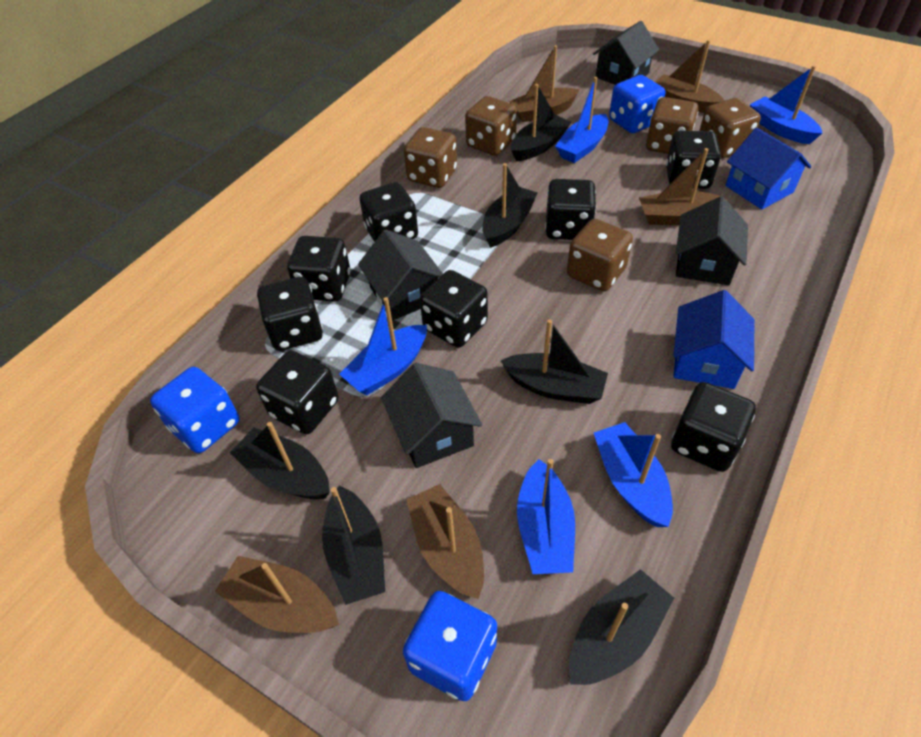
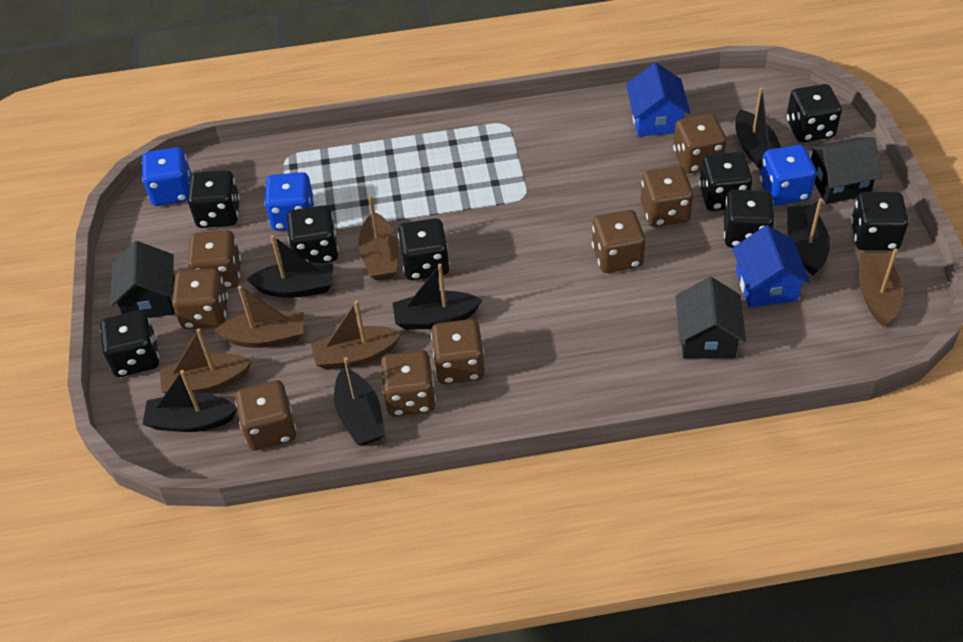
black house: [358,229,443,321] [381,363,482,468] [593,21,659,85] [676,196,748,285] = 4 -> [110,241,175,318] [676,277,746,359] [808,137,882,204] = 3
blue boat: [339,297,427,395] [517,459,575,574] [555,77,609,163] [594,422,673,527] [750,65,822,144] = 5 -> none = 0
brown dice: [404,127,457,188] [465,96,517,156] [567,219,633,291] [646,97,698,154] [699,98,761,158] = 5 -> [172,268,228,329] [187,230,241,289] [235,380,296,451] [381,350,436,417] [431,319,485,384] [592,210,646,273] [641,166,694,227] [673,114,727,174] = 8

